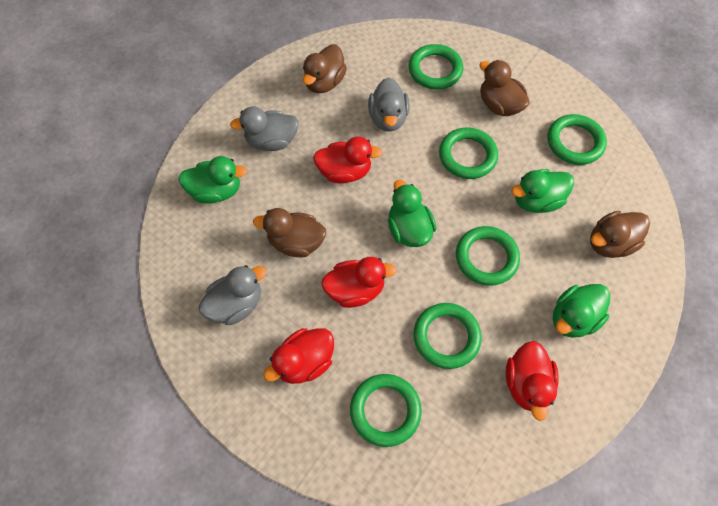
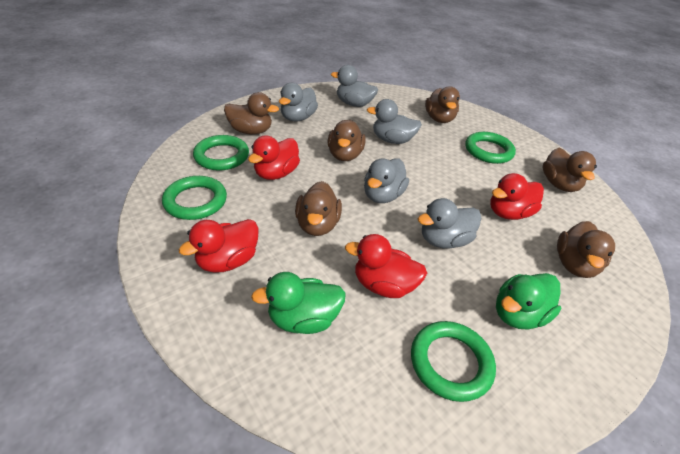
brown duck: [253,208,326,257] [303,44,347,93] [479,60,530,116] [590,211,650,258] = 4 -> [224,92,279,135] [295,181,342,236] [327,120,366,161] [425,86,460,123] [542,148,597,192] [557,221,615,278] = 6
green duck: [178,156,247,204] [388,180,436,247] [511,169,574,213] [553,284,610,338] = 4 -> [251,272,346,334] [496,273,561,330] = 2
green ring: [350,374,422,447] [409,44,463,90] [414,303,482,369] [439,128,498,179] [456,226,520,286] [548,114,607,165] = 6 -> [162,176,227,220] [193,135,249,171] [411,321,496,402] [465,132,516,164] = 4
grey duck: [199,265,267,325] [230,106,299,151] [368,77,410,132] = 3 -> [279,83,318,121] [331,65,378,107] [364,158,409,203] [367,99,422,144] [418,198,481,249] = 5

